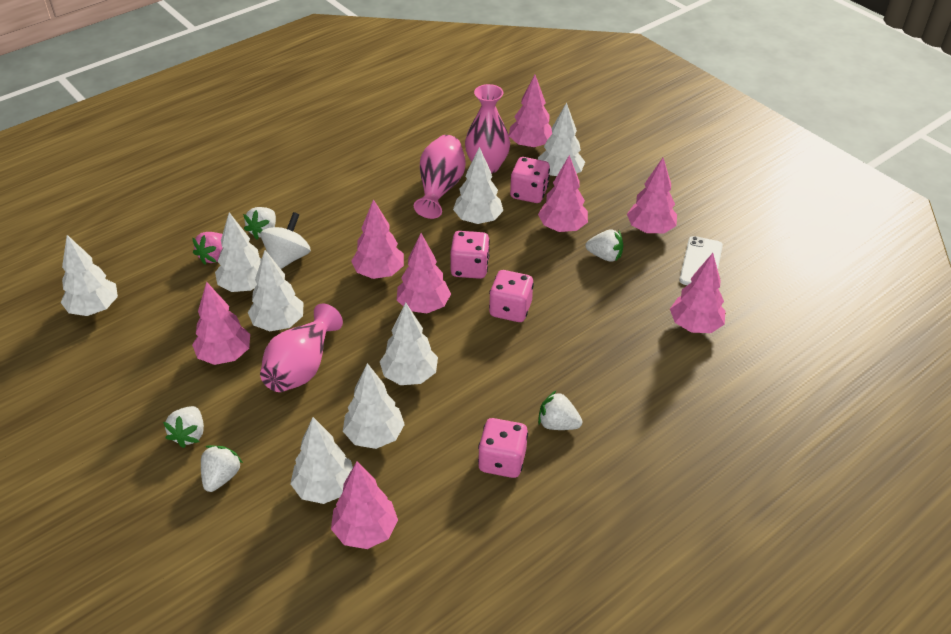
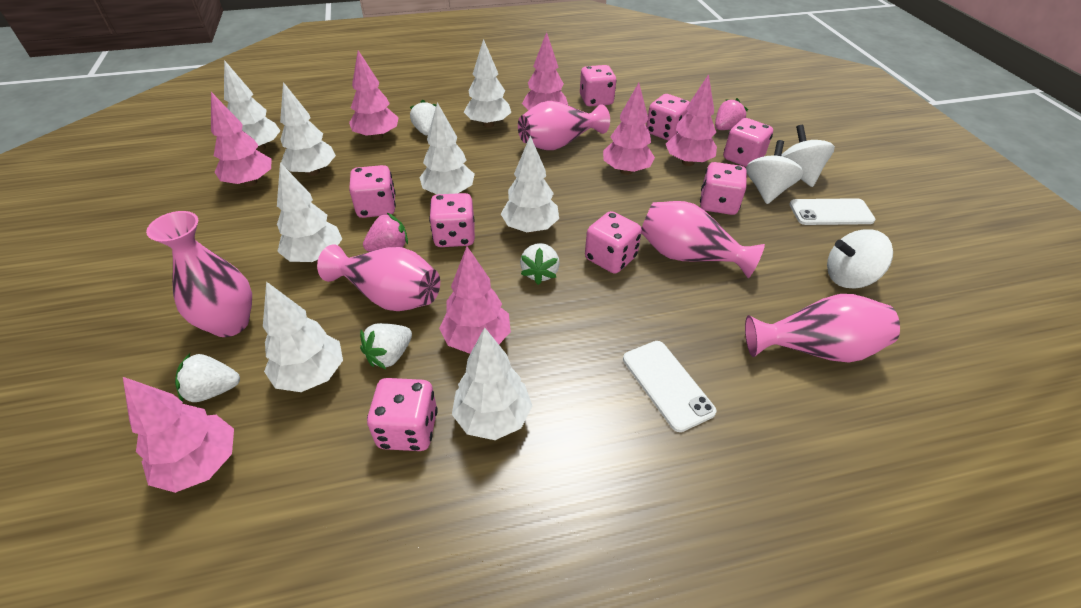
pink dice: [450,231,490,279] [478,418,528,478] [489,270,534,322] [510,157,550,203] = 4 -> [349,165,396,218] [367,378,438,451] [429,193,475,247] [580,65,617,106] [585,211,642,274] [646,94,690,141] [700,162,747,215] [723,118,773,167] = 8
pink strawberry: [193,232,223,265] = 1 -> [363,212,408,252] [715,98,748,130] = 2
pink tree: [192,281,250,365] [331,461,398,549] [351,199,404,279] [397,233,451,313] [509,75,552,149] [538,155,588,232] [627,158,677,234] [670,253,725,333] = 8 -> [123,377,234,493] [211,92,271,187] [349,50,399,140] [439,246,511,354] [522,32,568,110] [603,83,655,175] [666,74,717,166] = 7
pink vase: [260,304,343,392] [414,135,466,219] [465,84,510,174] = 3 -> [146,211,252,337] [317,245,440,311] [518,101,610,150] [641,201,765,278] [745,294,900,362] = 5
white phone: [679,236,723,285] = 1 -> [623,341,717,432] [789,198,876,225] = 2
white spinning top: [260,212,311,269] = 1 -> [746,140,803,204] [781,125,835,187] [827,229,893,289] = 3
white strawberry: [163,406,204,448] [201,445,243,492] [243,207,276,240] [538,391,582,430] [585,229,623,262] = 5 -> [175,353,240,402] [360,323,412,369] [410,100,437,135] [520,243,560,285] = 4

